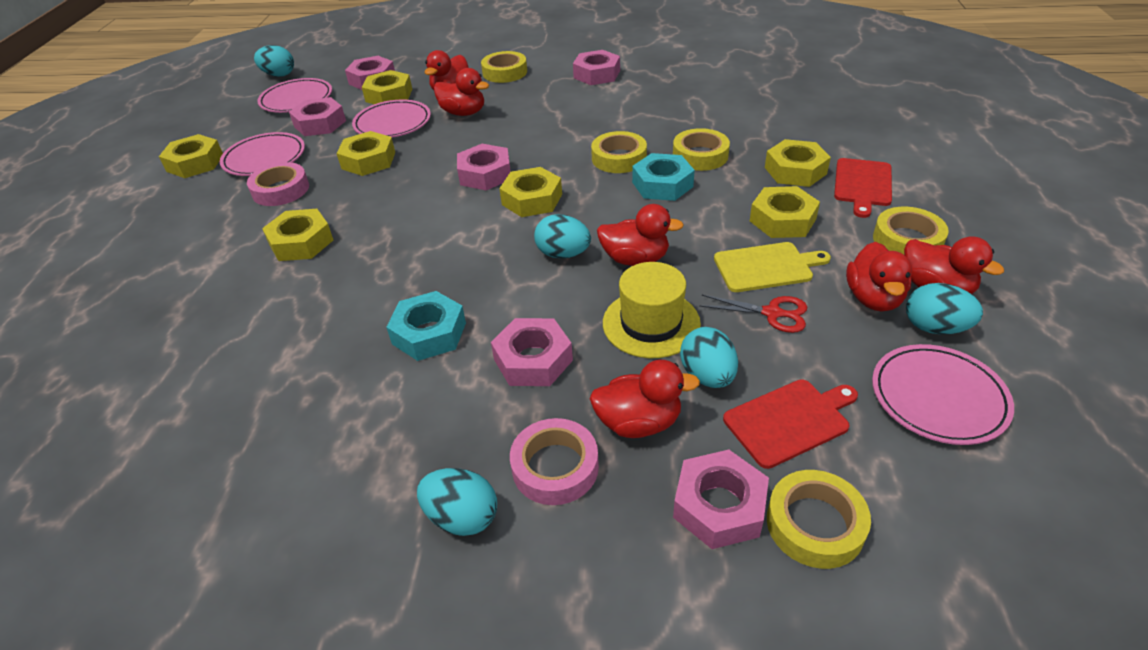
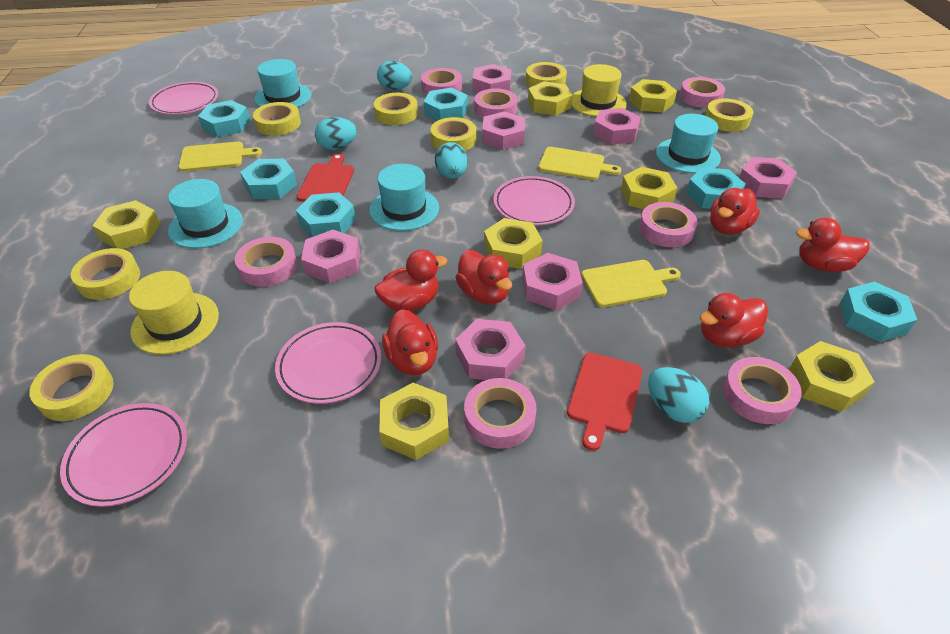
pink nut: [289,97,346,136] [345,56,395,90] [457,144,511,190] [491,318,573,386] [573,50,620,85] [673,450,769,549] = 6 -> [301,230,360,283] [455,319,526,380] [472,64,511,93] [482,111,525,150] [522,253,583,310] [593,108,641,144] [739,157,797,199] = 7
pink tape: [247,162,309,206] [510,418,599,505] = 2 -> [235,237,297,287] [421,68,462,95] [464,378,537,449] [474,88,518,118] [639,202,698,247] [680,77,725,108] [723,357,802,424] = 7
red scissors: [699,295,807,333] = 1 -> none = 0
turquoise egg: [254,45,294,77] [417,468,497,536] [534,214,591,259] [680,327,738,388] [906,283,983,334] = 5 -> [315,117,357,150] [377,61,412,90] [435,142,468,179] [648,367,709,423] = 4
turquoise hat: none = 0 -> [168,179,243,249] [254,59,311,107] [369,164,439,231] [656,114,721,173] = 4
turquoise nut: [387,291,466,361] [632,153,695,201] = 2 -> [198,100,250,137] [240,159,297,199] [296,192,356,237] [424,88,468,121] [686,167,745,209] [840,282,917,342] = 6
yellow cutting board: [714,242,831,292] = 1 -> [178,142,262,171] [538,147,621,180] [581,260,681,307] = 3
yellow hat: [603,262,701,358] = 1 -> [129,271,219,355] [571,64,627,117] = 2
yellow tape: [481,51,527,83] [591,131,647,173] [673,128,730,171] [767,470,871,569] [873,207,949,254] = 5 -> [29,354,114,421] [71,248,140,300] [253,102,301,136] [374,93,418,125] [430,117,476,151] [526,62,567,87] [705,99,754,132] = 7

